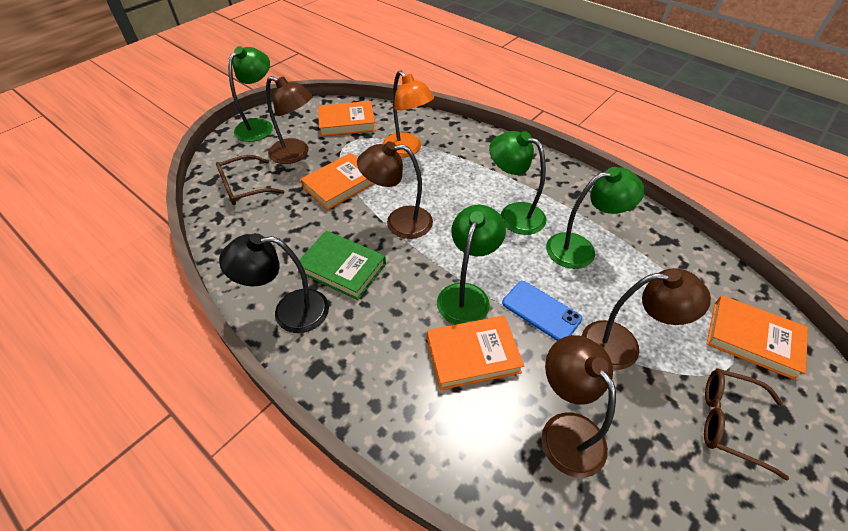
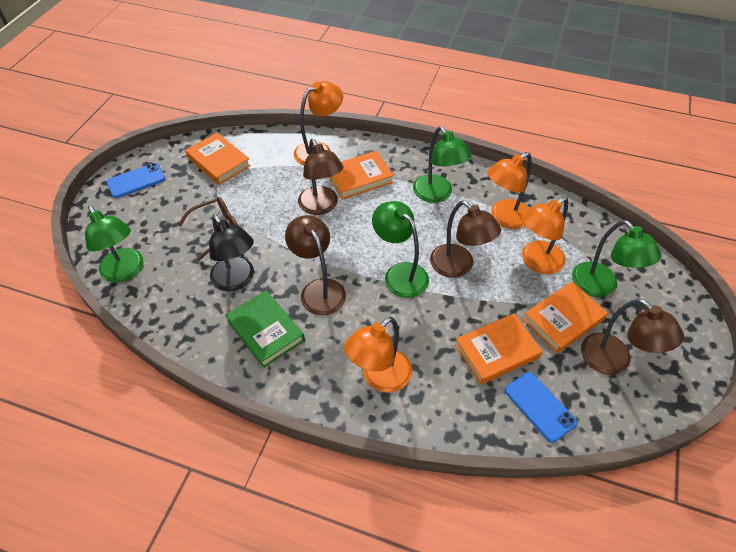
blue phone: [502,281,582,341] = 1 -> [107,163,166,198] [505,372,578,443] = 2
brown glasses: [216,155,285,205] [704,368,789,481] = 2 -> [178,197,239,261] = 1
orange lamp: [382,71,434,157] = 1 -> [294,81,343,165] [344,317,412,393] [487,152,532,229] [521,197,568,274] = 4

